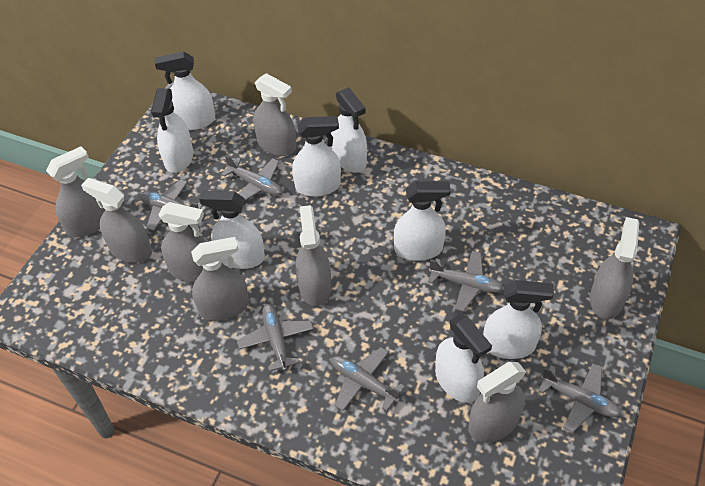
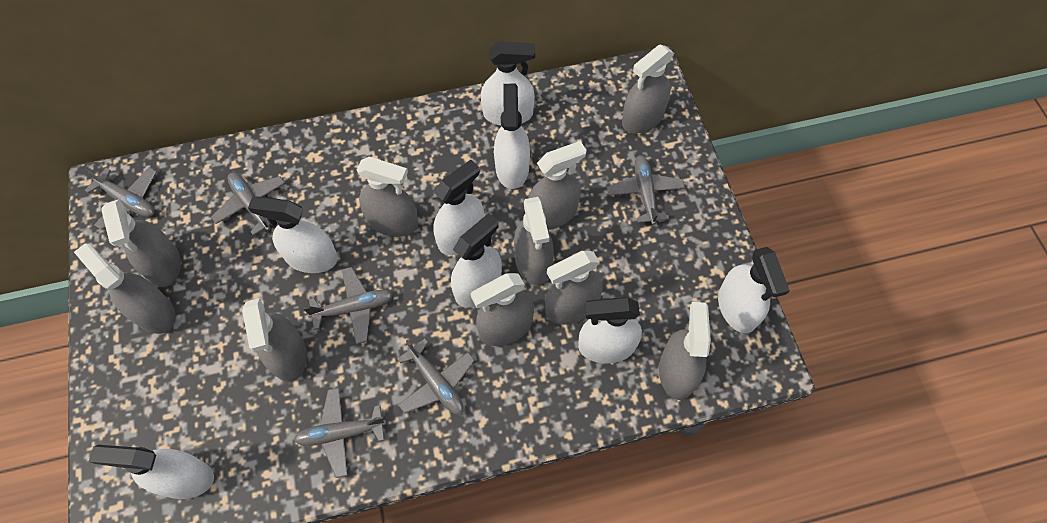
grey spray bottle: [46,146,105,238] [81,178,152,263] [158,202,207,282] [191,237,249,321] [253,73,296,156] [296,205,331,306] [468,362,526,442] [590,217,639,319] = 8 -> [74,243,176,334] [101,199,181,287] [242,298,307,382] [357,157,419,237] [471,273,534,346] [514,197,554,285] [528,141,586,229] [545,251,603,325] [622,44,674,134] [659,302,711,400] = 10

